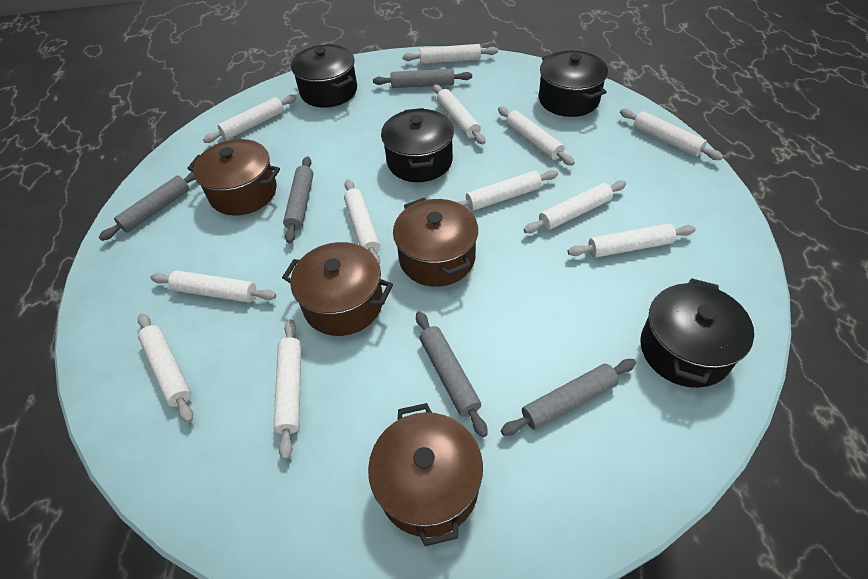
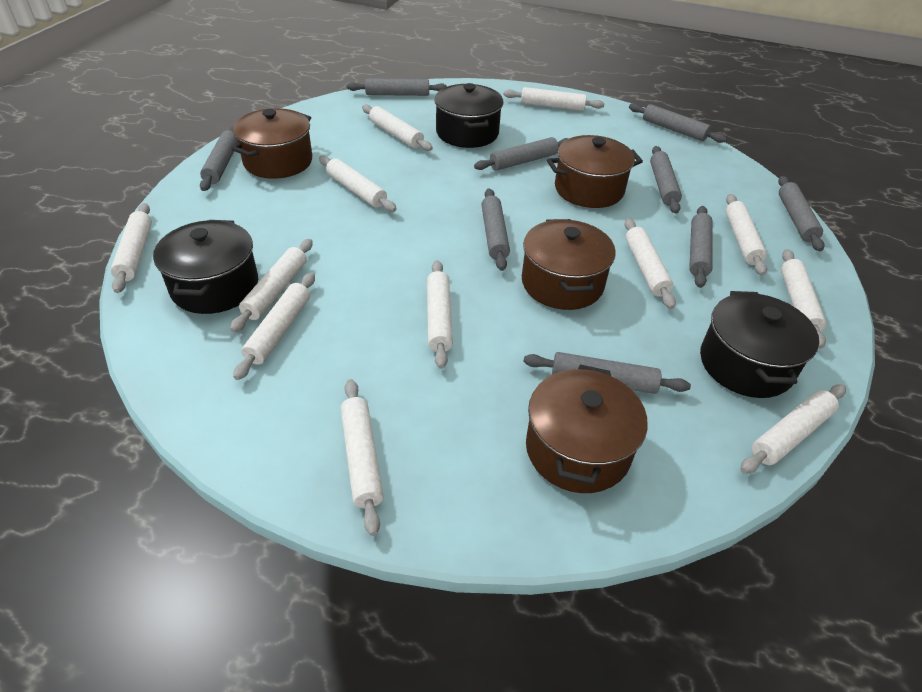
black pot: [291,44,357,108] [381,108,454,182] [539,50,608,117] [640,278,754,388] = 4 -> [153,220,258,314] [434,83,503,148] [700,291,819,398] = 3
grey rolling pin: [99,172,195,241] [283,156,313,243] [373,69,472,88] [416,311,488,437] [501,359,636,436] = 5 -> [200,126,238,191] [347,78,447,96] [474,137,569,171] [481,188,510,271] [523,352,691,394] [629,103,727,143] [650,146,682,214] [689,206,713,288] [778,176,824,251] = 9

